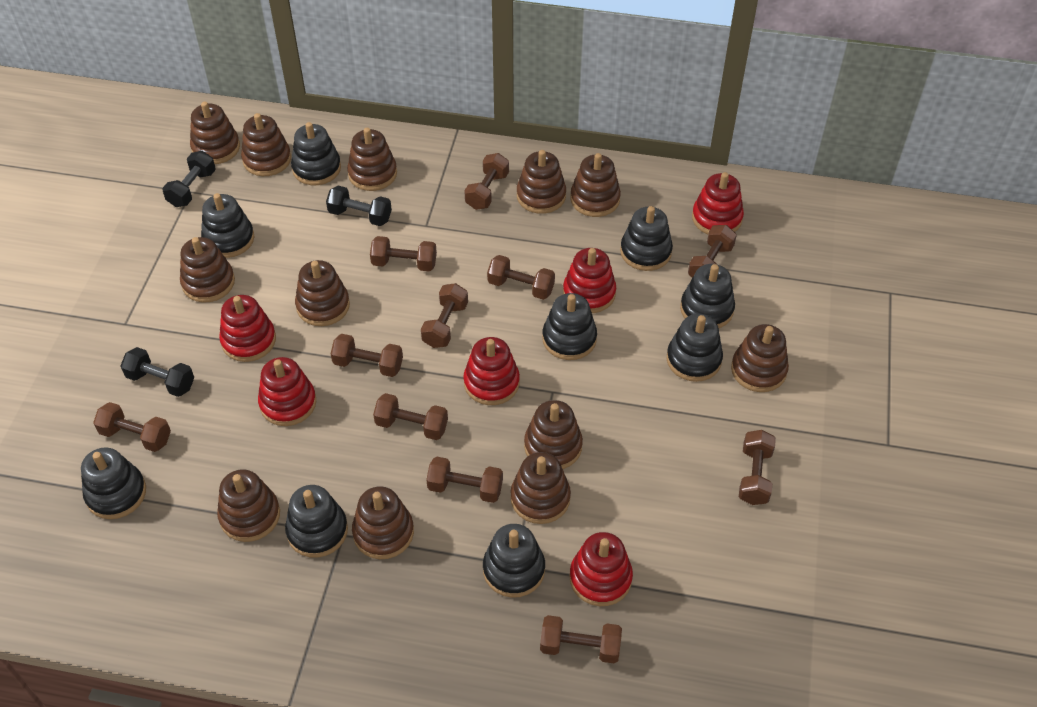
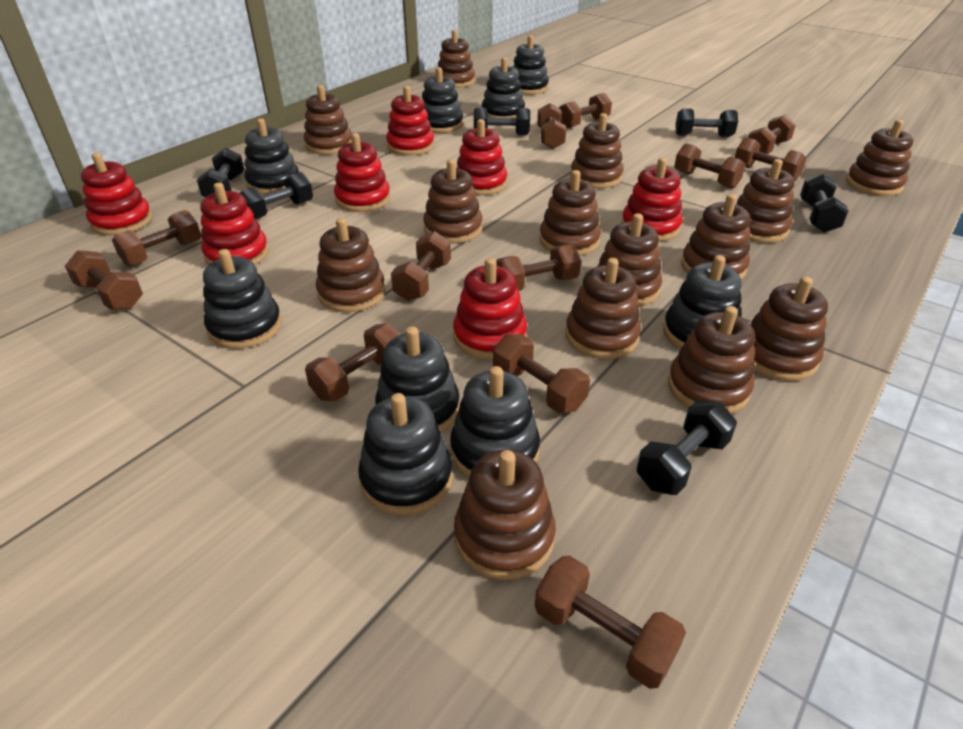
black dumbbell: [121,347,195,397] [162,151,216,207] [326,186,392,226] = 3 -> [197,148,244,197] [239,172,313,219] [474,108,530,135] [636,400,737,495] [676,109,738,137] [800,173,849,233] = 6
brown dumbbell: [93,402,171,452] [331,334,403,377] [370,236,437,272] [373,393,448,440] [421,283,468,348] [426,457,503,503] [464,153,509,210] [487,255,555,300] [540,615,622,663] [688,225,737,278] [739,430,776,505] = 11 -> [65,250,143,310] [112,210,201,267] [305,323,399,401] [391,231,451,301] [493,334,590,413] [496,244,581,291] [535,555,686,689] [537,103,567,149] [559,93,612,128] [674,143,746,189] [735,138,807,181] [748,115,796,154] = 12
brown stacking toy: [180,237,235,303] [190,102,240,164] [217,469,280,542] [241,113,291,176] [295,260,350,326] [347,128,397,191] [352,486,414,559] [510,452,571,524] [517,150,566,214] [524,400,583,469] [571,153,621,217] [731,324,789,392] = 12 -> [304,85,352,154] [316,218,385,312] [423,159,483,243] [438,30,475,88] [454,450,556,580] [540,170,601,256] [565,258,641,359] [570,113,624,188] [597,213,662,307] [668,306,755,414] [681,194,751,279] [737,159,795,243] [750,277,828,381] [846,120,913,196] = 14
red stacking toy: [219,295,276,362] [258,357,316,426] [463,337,520,405] [563,248,616,313] [569,532,633,606] [692,172,744,234] = 6 -> [81,153,152,235] [200,182,269,265] [334,133,390,212] [386,86,434,156] [453,258,527,360] [456,119,507,195] [621,158,683,241] = 7

